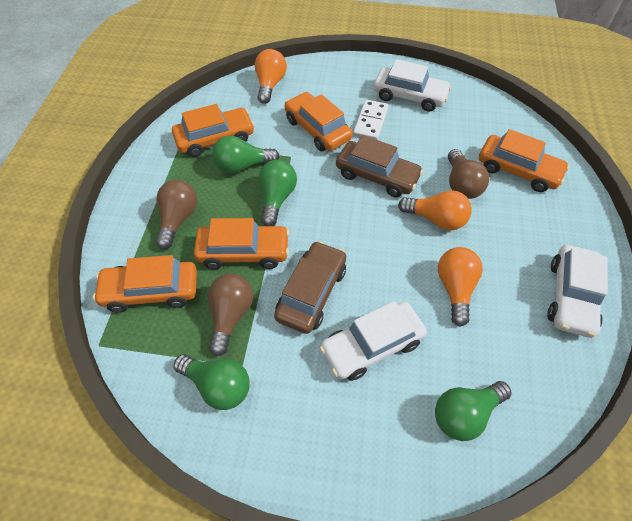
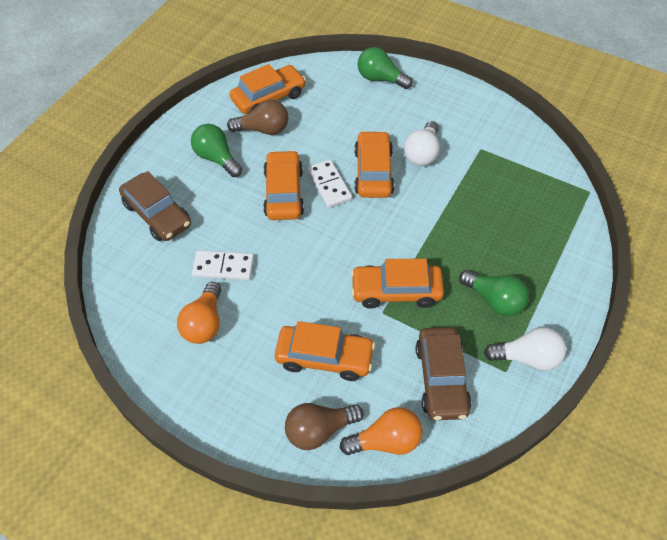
brown light bulb: [156,180,197,249] [208,274,253,356] [448,149,489,199] = 3 -> [227,100,288,135] [285,403,364,450] = 2
green light bulb: [173,355,250,410] [212,136,280,173] [259,159,297,226] [435,381,512,441] = 4 -> [191,124,242,177] [358,47,413,89] [459,270,529,316] = 3
orange light bulb: [255,49,287,104] [398,190,472,231] [438,247,483,327] = 3 -> [177,282,221,344] [340,407,423,455] = 2
white car: [319,301,427,381] [374,59,452,112] [547,245,608,338] = 3 -> none = 0
white domino: [353,100,389,140] = 1 -> [192,250,254,280] [307,160,352,208] = 2
white light bulb: none = 0 -> [404,121,440,166] [484,327,566,371] = 2

